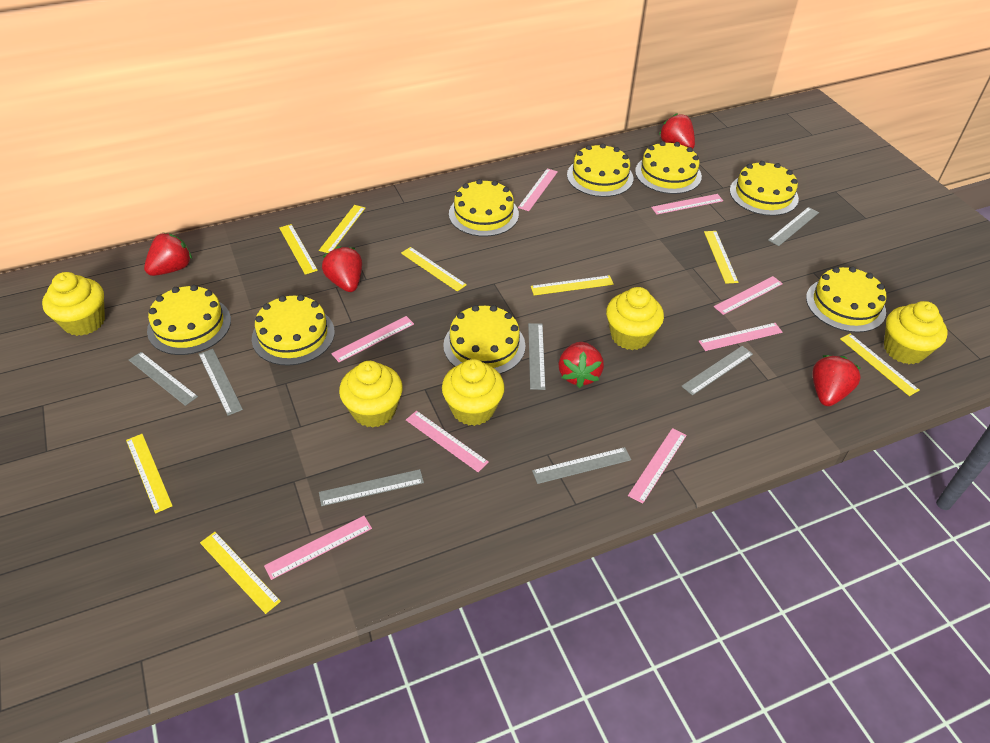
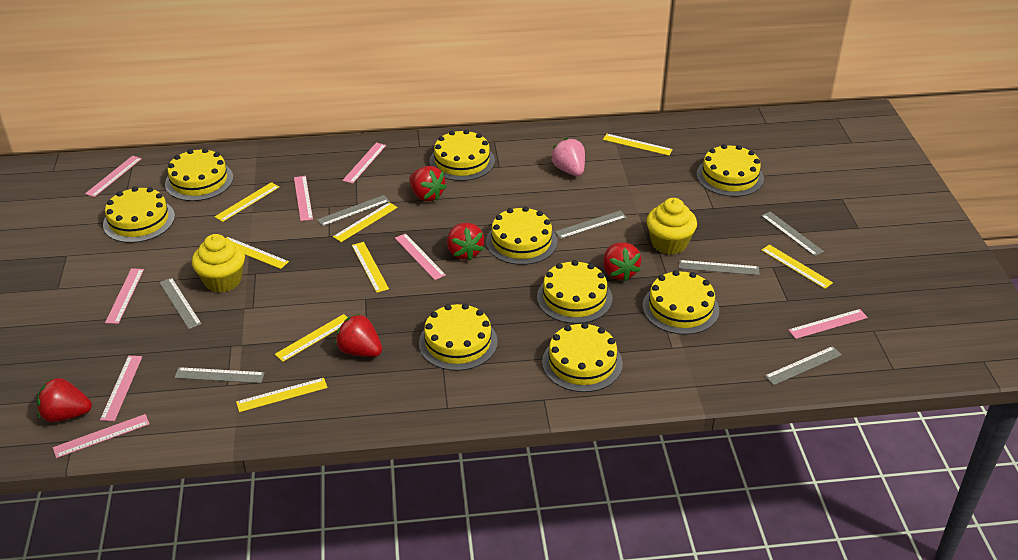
pink strawberry: none = 0 -> [551,138,585,176] = 1
yellow cake: [147,285,231,355] [252,295,335,366] [443,305,525,374] [449,179,519,237] [567,143,633,197] [635,141,702,194] [730,161,799,216] [806,266,887,333] = 8 -> [103,186,175,243] [165,148,233,201] [419,303,498,371] [429,129,495,181] [486,206,557,265] [537,260,613,324] [542,322,623,392] [643,270,719,335] [697,144,764,197] = 9
yellow cupcake: [42,272,105,336] [339,361,403,428] [442,359,505,426] [606,287,664,350] [884,301,947,364] = 5 -> [192,234,245,293] [646,198,697,255] = 2

